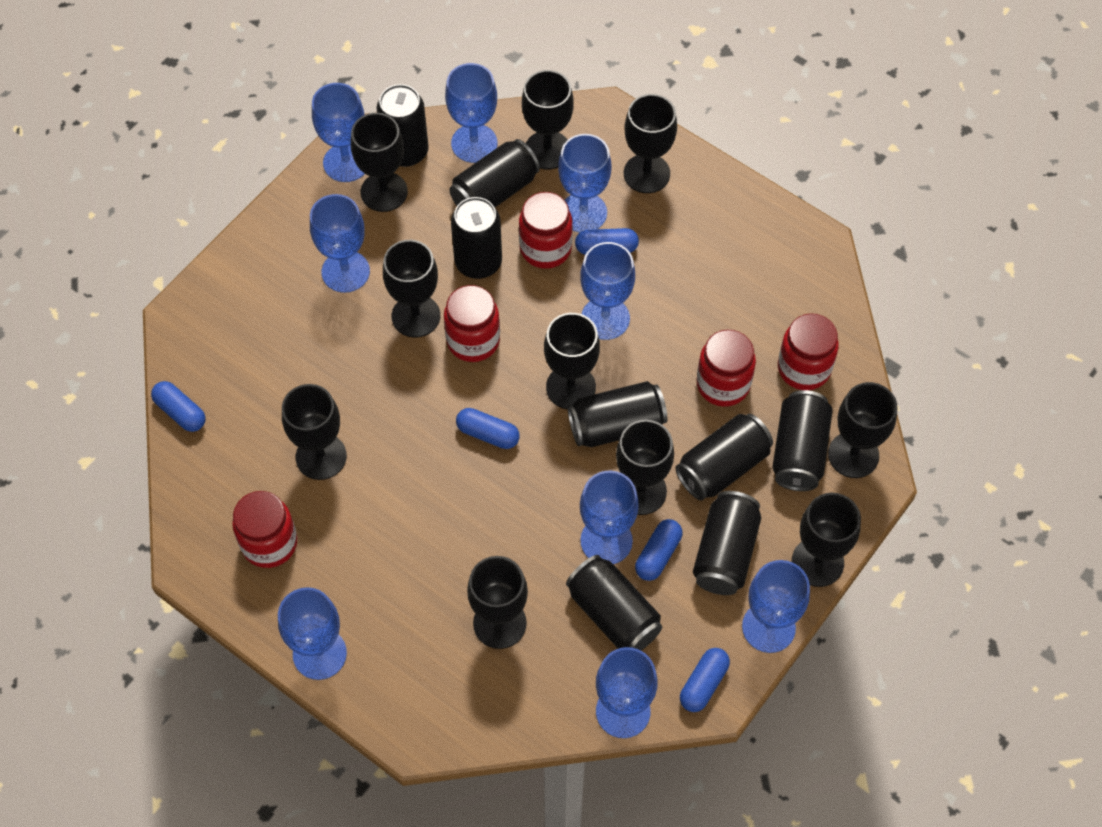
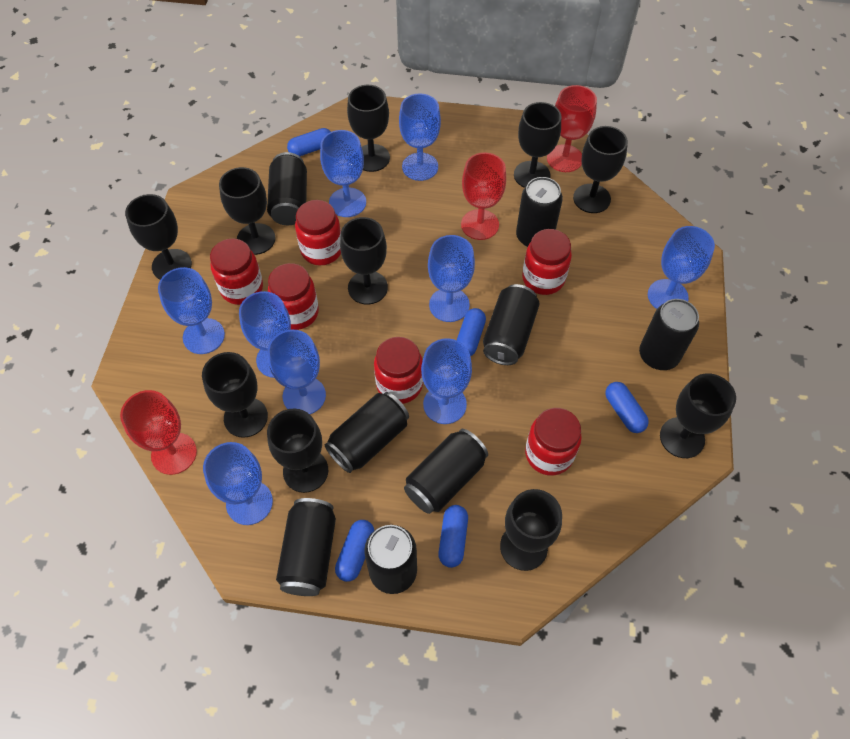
red goblet: none = 0 -> [120,390,197,475] [461,152,506,240] [547,85,597,172] = 3
red jar: [232,491,297,568] [444,285,500,362] [519,192,573,269] [696,330,756,407] [778,313,839,390] = 5 -> [210,239,263,305] [268,263,319,330] [295,200,341,265] [374,337,423,404] [522,229,572,295] [525,408,582,476] = 6

